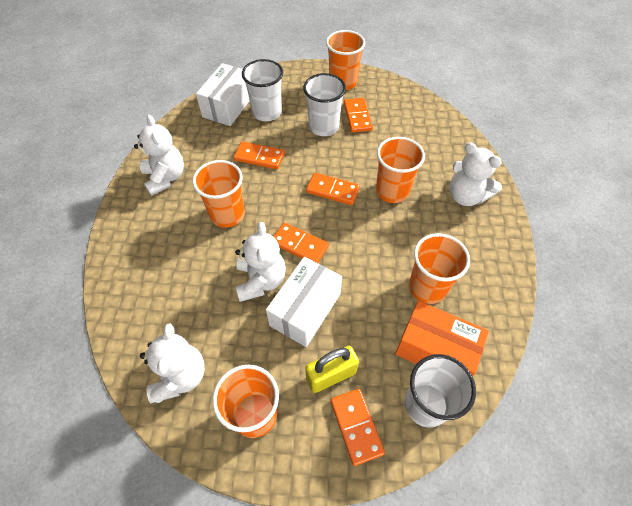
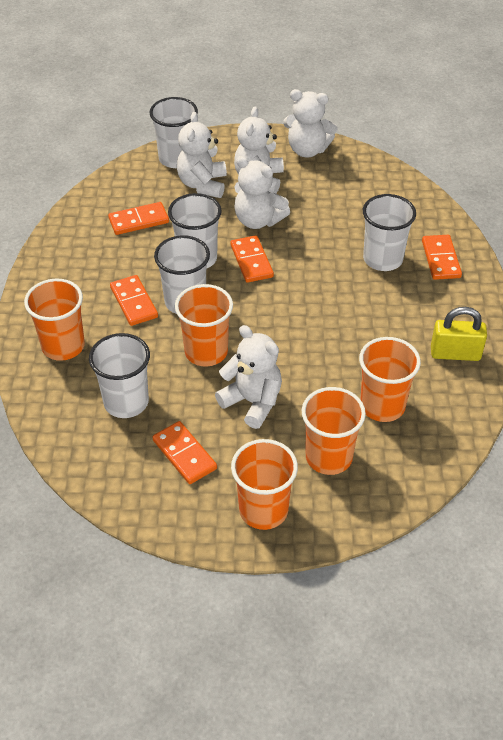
orange box: [395,301,489,376] = 1 -> none = 0
white box: [196,63,250,126] [266,257,342,347] = 2 -> none = 0
white cup: [242,59,283,121] [303,73,346,136] [405,354,476,427] = 3 -> [89,333,150,418] [150,97,198,168] [154,235,210,314] [168,193,222,268] [363,194,416,271] = 5
white teddy bear: [134,115,184,196] [140,323,205,403] [235,222,286,302] [449,143,502,206] = 4 -> [177,112,227,198] [215,325,282,429] [234,106,284,194] [234,156,290,229] [283,89,338,158] = 5

